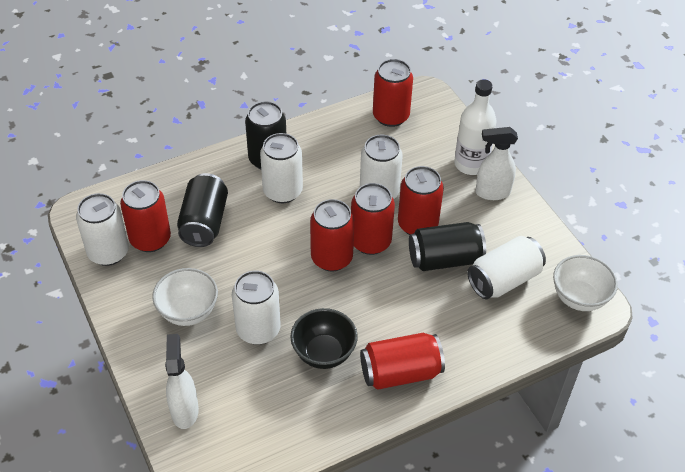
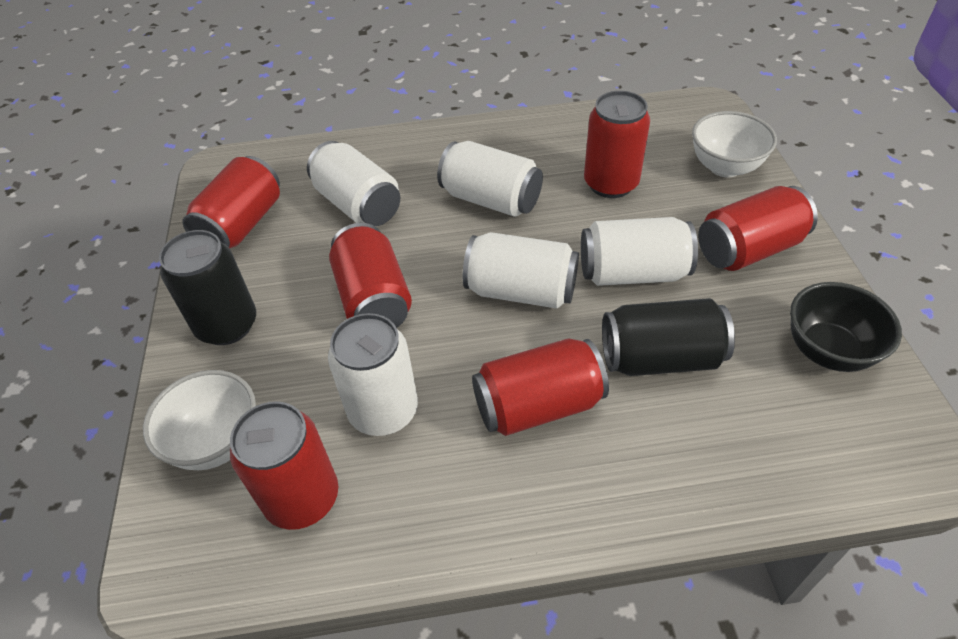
black can: [177,173,228,247] [245,101,286,169] [409,222,486,271] = 3 -> [159,230,256,345] [602,298,735,376] = 2
white bottle: [454,79,497,175] = 1 -> none = 0
white spray bottle: [165,334,199,429] [475,127,518,200] = 2 -> none = 0

